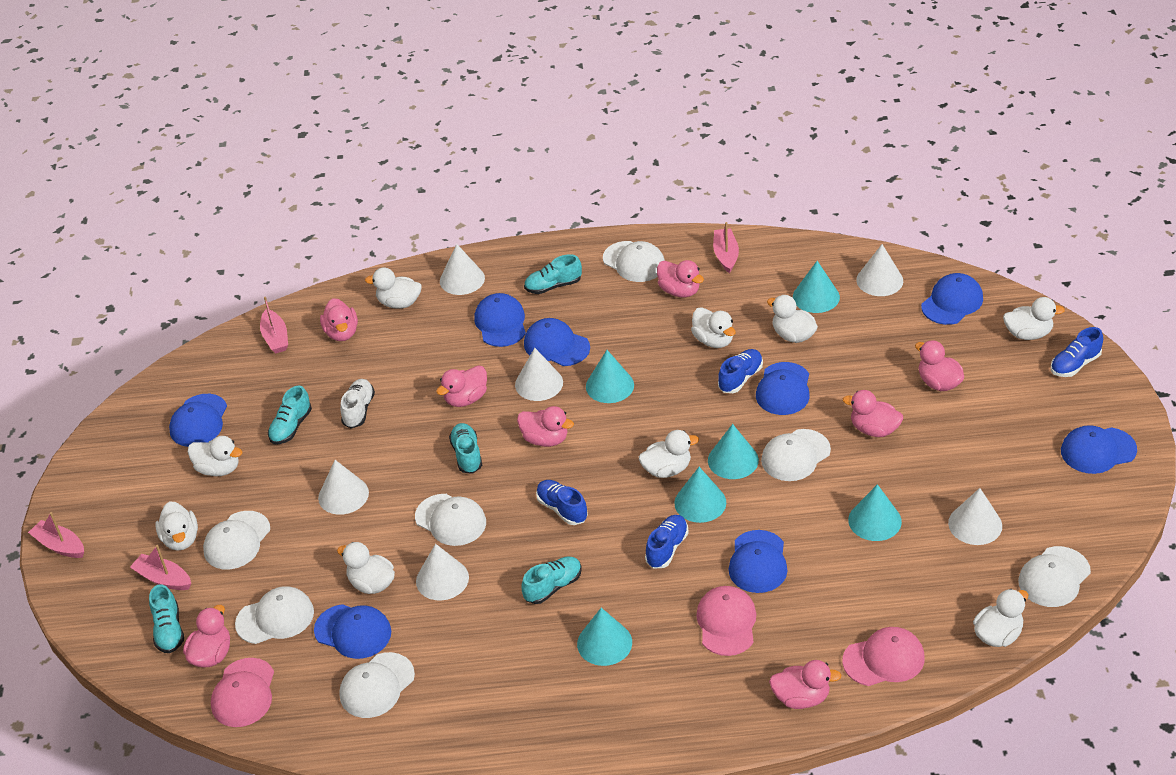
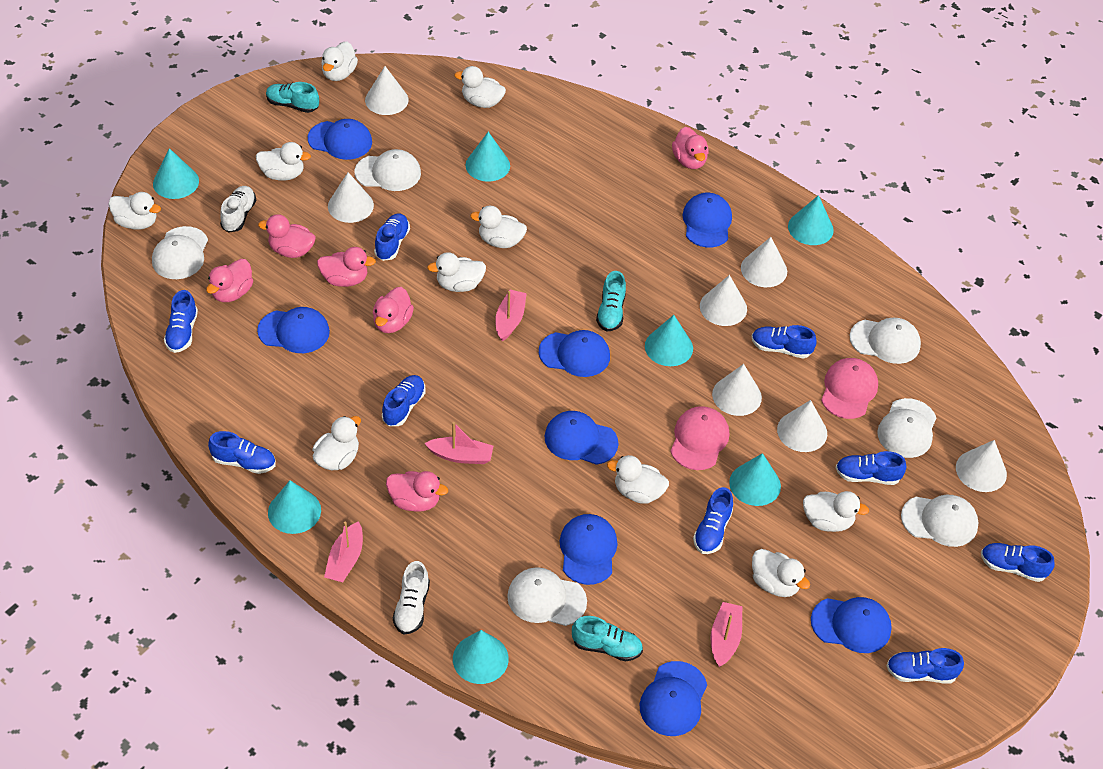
blue shoe: [536,480,588,525] [645,515,689,569] [718,349,763,393] [1051,327,1103,377] = 4 -> [164,290,198,353] [208,431,276,474] [374,214,410,261] [382,375,425,426] [693,487,733,554] [751,325,817,358] [836,451,906,485] [886,648,964,684] [981,543,1055,582] = 9
pink cap: [211,658,274,727] [696,586,756,656] [842,627,925,686] = 3 -> [670,406,729,470] [821,358,878,419] = 2
pink duck: [183,605,230,668] [320,298,358,341] [436,365,487,407] [517,406,574,447] [657,260,704,298] [769,660,842,709] [843,390,903,437] [915,340,964,391] = 8 -> [206,259,253,302] [258,214,316,258] [317,247,376,287] [373,287,414,333] [386,471,448,511] [672,127,709,169] = 6
turquoise cone: [577,608,632,666] [586,350,634,403] [674,467,726,523] [708,424,759,479] [793,261,840,313] [848,484,902,541] = 6 -> [153,148,199,199] [268,481,321,534] [453,630,509,684] [466,132,510,182] [645,315,693,366] [729,453,781,506] [788,195,834,245] = 7
turquoise shoe: [149,584,184,653] [268,386,312,444] [449,423,482,474] [521,556,582,604] [524,254,582,294] = 5 -> [266,82,319,113] [572,616,643,661] [596,271,626,331] = 3
white cap: [203,511,270,569] [235,587,314,644] [339,652,415,718] [415,494,486,546] [603,241,665,282] [761,429,831,481] [1018,546,1091,607] = 7 -> [152,226,208,279] [354,149,421,191] [507,567,587,626] [850,318,921,364] [877,398,936,458] [901,495,979,547] = 6
white cone: [318,460,369,515] [416,544,469,600] [440,244,485,295] [515,348,563,401] [856,244,903,296] [948,488,1002,545] = 6 -> [328,172,374,223] [365,66,409,115] [700,275,747,326] [712,364,762,416] [741,237,787,287] [777,400,827,452] [956,440,1007,492] = 7
white duck: [155,501,198,551] [188,436,243,476] [337,542,395,594] [365,267,422,309] [639,430,699,478] [691,307,736,348] [767,295,818,343] [973,589,1028,647] [1003,297,1065,340] = 9 -> [109,192,161,230] [256,142,311,181] [313,416,361,470] [321,42,358,81] [427,252,486,292] [454,66,506,108] [470,206,527,248] [607,455,669,504] [752,549,810,597] [803,491,869,532] = 10
white shoe: [340,379,375,429] = 1 -> [220,186,256,233] [393,561,430,634] = 2

